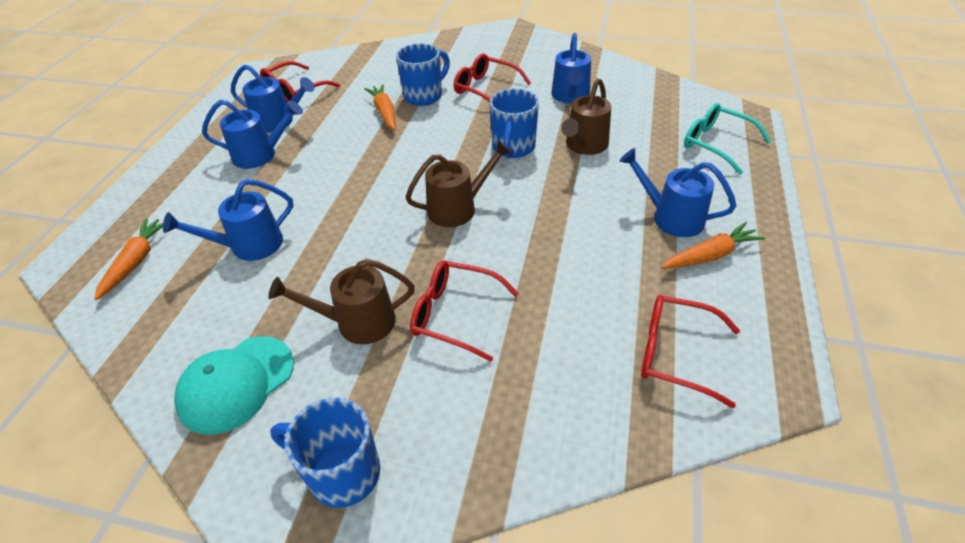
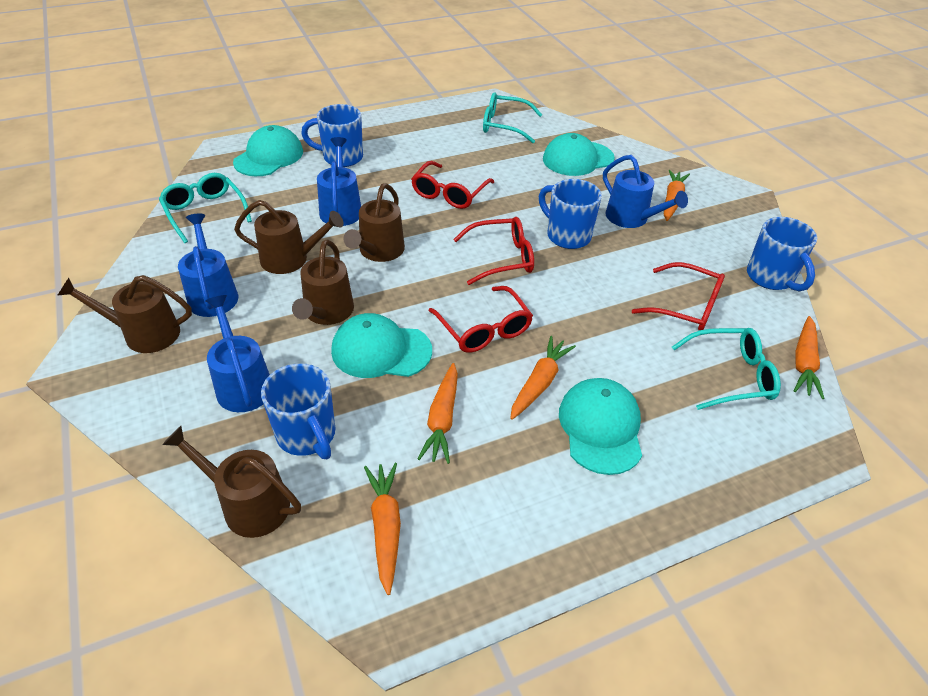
blue mug: [270,397,380,508] [396,43,450,106] [490,89,539,158] = 3 -> [261,363,336,459] [301,104,363,167] [539,179,602,249] [747,217,817,292] = 4
blue watering can: [163,179,293,261] [202,100,303,169] [231,65,314,132] [551,33,591,103] [620,148,736,237] = 5 -> [178,214,238,317] [206,295,270,412] [317,137,361,226] [603,155,688,228] = 4
brown watering can: [268,259,415,344] [405,140,512,227] [561,78,611,155] = 3 -> [57,275,192,353] [162,426,301,538] [234,200,344,274] [292,239,354,325] [343,183,405,262] = 5
orange carrot: [94,218,163,300] [364,84,396,130] [661,222,765,269] = 3 -> [364,463,401,595] [418,363,458,464] [510,336,576,420] [664,170,690,221] [794,316,825,399] = 5
turquoise cap: [174,336,294,435] = 1 -> [233,125,303,176] [331,313,432,378] [543,133,615,176] [559,378,642,475] = 4
turquoise glasses: [684,103,771,175] = 1 -> [159,173,252,243] [483,92,542,143] [672,328,781,410] = 3

